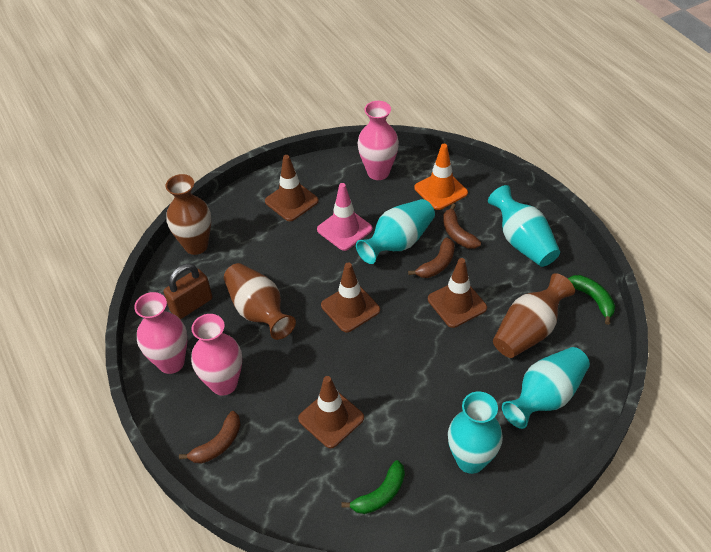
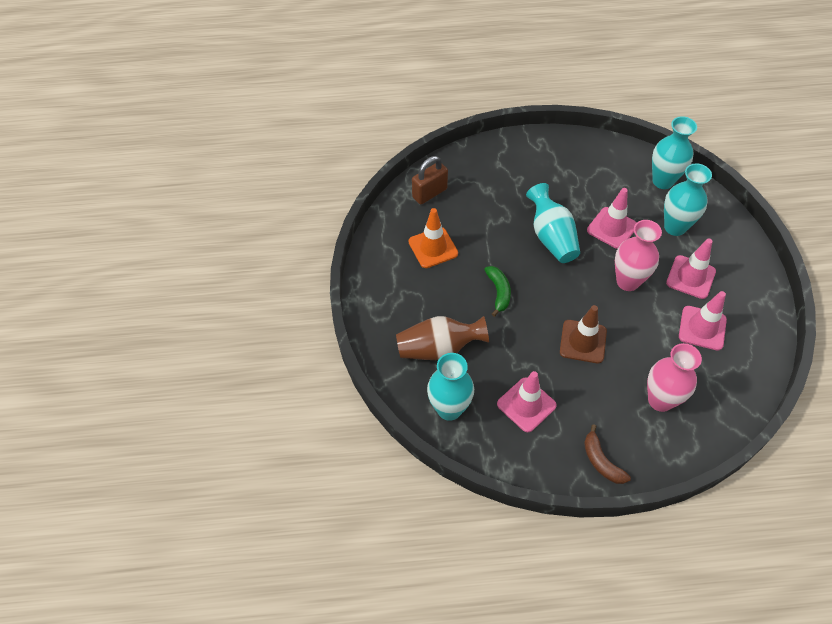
brown banana: [179,411,241,463] [408,237,455,278] [443,204,481,249] = 3 -> [584,424,631,484] = 1
brown traffic cone: [265,155,319,221] [298,376,364,448] [321,263,380,332] [428,258,487,328] = 4 -> [560,305,607,364] = 1
brown vase: [166,174,211,255] [224,263,296,340] [493,273,575,358] = 3 -> [396,316,489,360] = 1
green banana: [341,460,405,514] [567,275,615,325] = 2 -> [484,266,511,317] = 1
pink traffic cone: [317,183,373,251] = 1 -> [497,371,557,432] [587,188,637,249] [666,238,716,299] [679,291,727,351] = 4
pink vase: [134,292,187,374] [191,314,242,396] [358,101,399,180] = 3 -> [615,220,662,291] [647,343,702,412] = 2

